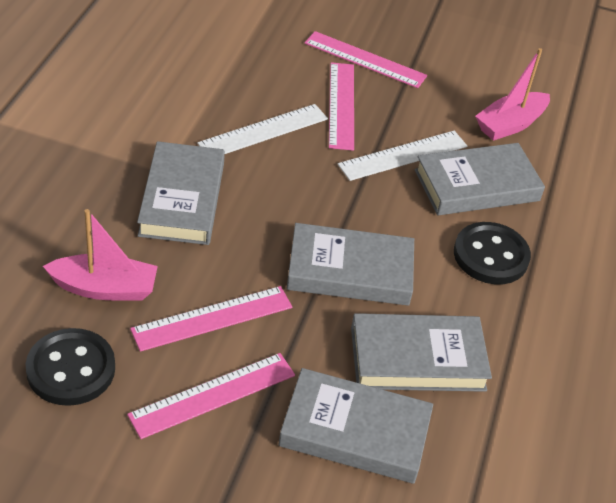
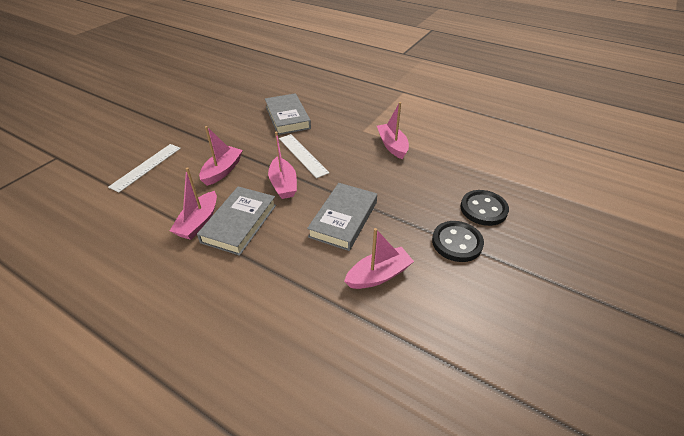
grey book: [137,141,225,245] [278,368,433,484] [287,223,414,306] [351,313,492,392] [414,143,545,215] = 5 -> [197,186,276,256] [265,93,311,135] [307,183,377,251] = 3
pink boat: [43,209,158,301] [475,48,550,141] = 2 -> [170,167,217,240] [199,126,243,186] [268,132,297,199] [344,228,414,289] [377,102,409,159] = 5
pink ruler: [127,353,295,439] [130,286,292,352] [304,31,427,88] [329,62,354,151] = 4 -> none = 0

